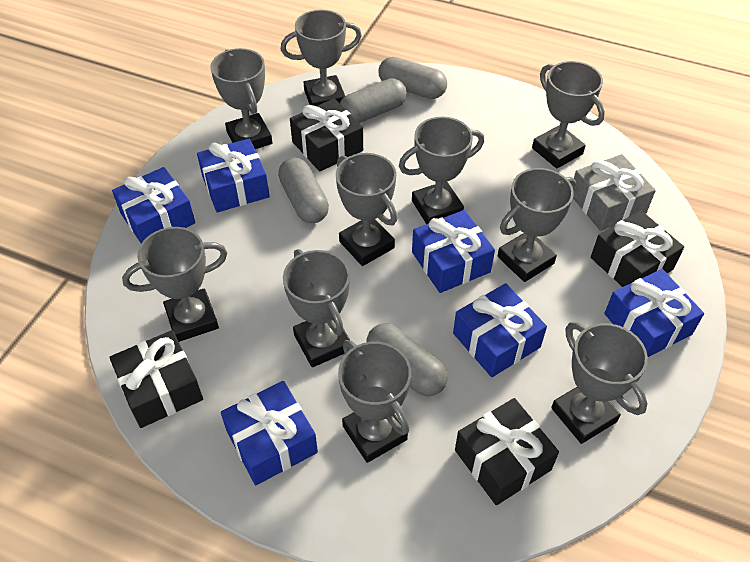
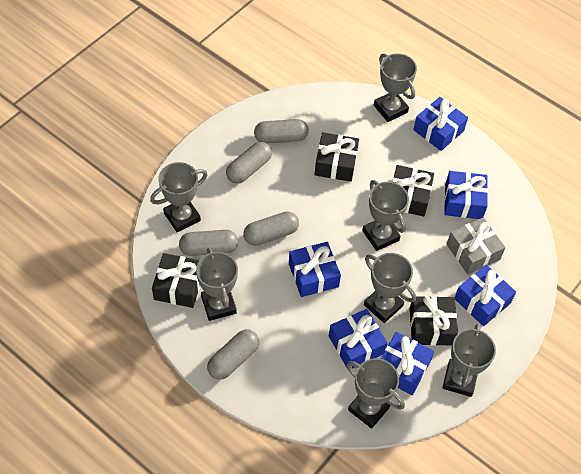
grey capsule: [278,158,329,223] [340,78,407,123] [366,323,448,396] [378,57,447,99] = 4 -> [179,230,238,256] [207,329,259,380] [226,142,272,184] [243,211,299,246] [254,119,309,143] = 5
grey trophy: [122,227,227,342] [210,48,272,149] [281,10,362,106] [283,249,351,367] [336,153,397,266] [338,340,411,463] [399,117,484,224] [498,168,576,282] [532,61,605,169] [551,322,648,444] = 10 -> [150,162,208,232] [196,248,238,321] [346,358,405,429] [362,180,409,251] [364,253,416,323] [374,53,417,122] [442,323,496,397] = 7

